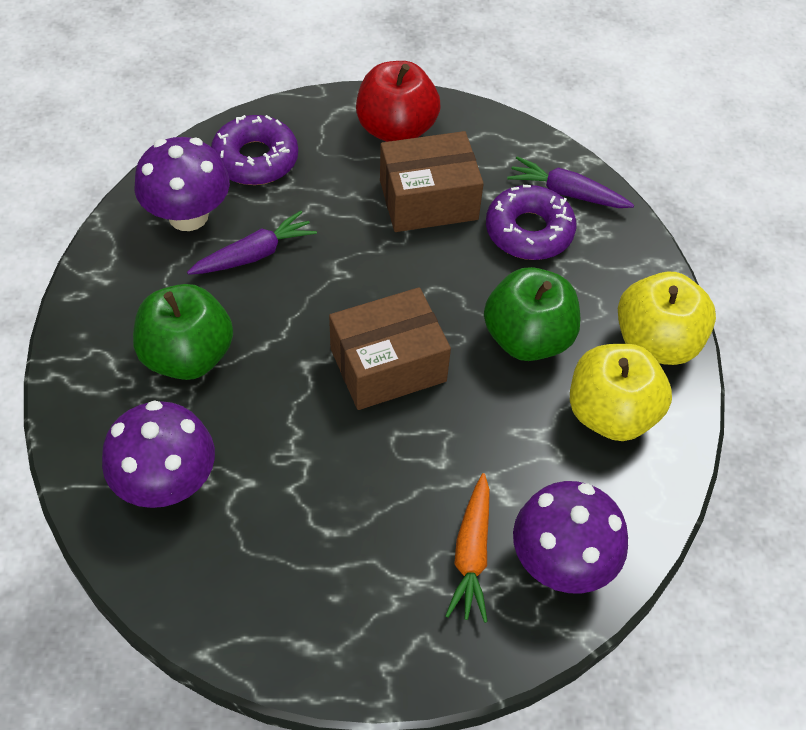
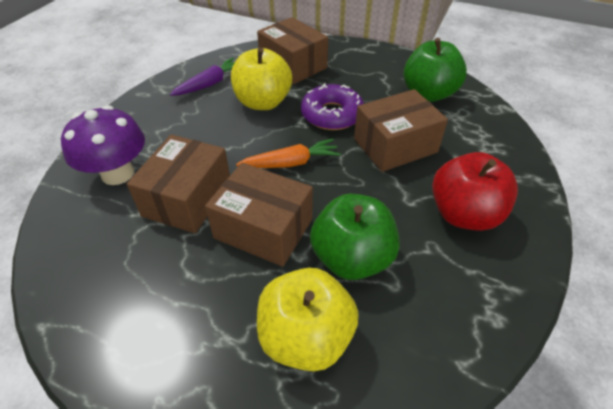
brown box: [329,287,451,410] [380,131,484,232] = 2 -> [127,134,230,233] [205,162,313,267] [257,17,328,84] [354,89,448,172] = 4
purple carrot: [187,211,317,275] [507,157,634,208] = 2 -> [170,57,235,96] = 1
purple donut: [211,115,298,185] [486,185,576,260] = 2 -> [301,83,364,130] = 1
purple mushroom: [102,400,215,508] [135,137,230,231] [513,481,628,594] = 3 -> [61,105,145,185] = 1

